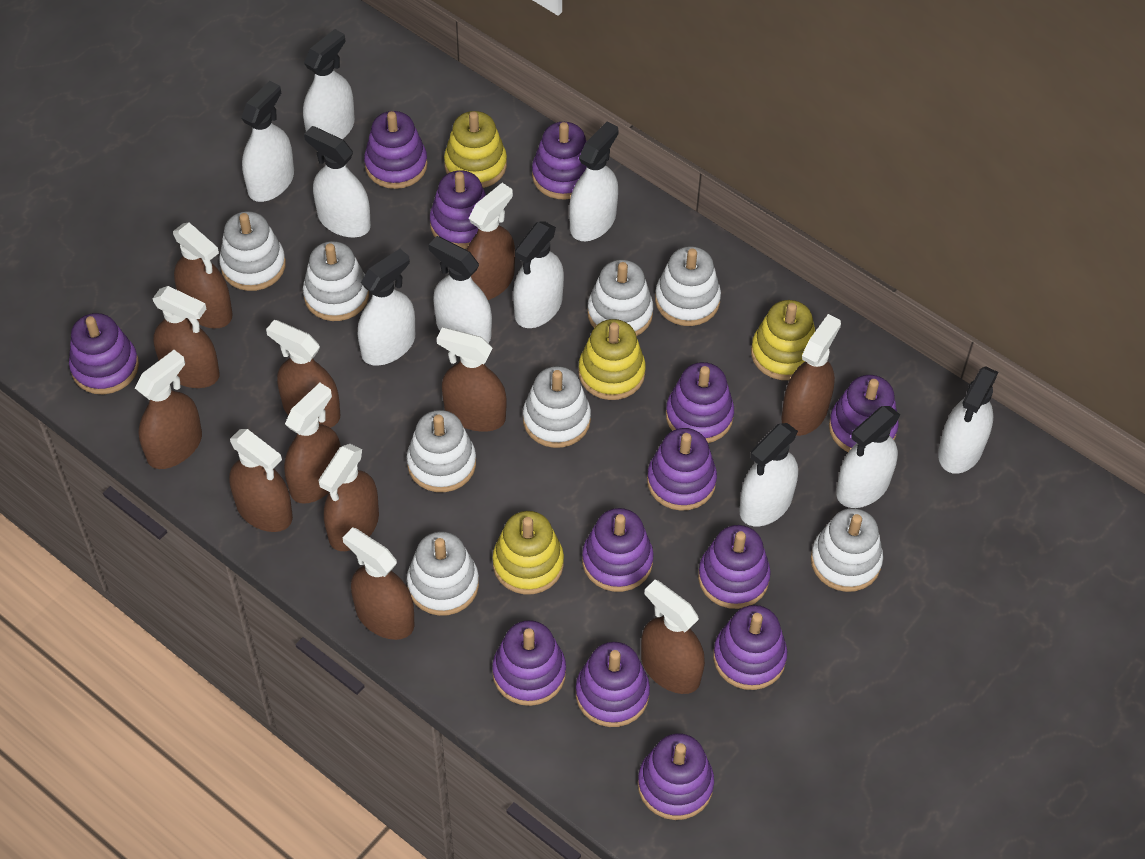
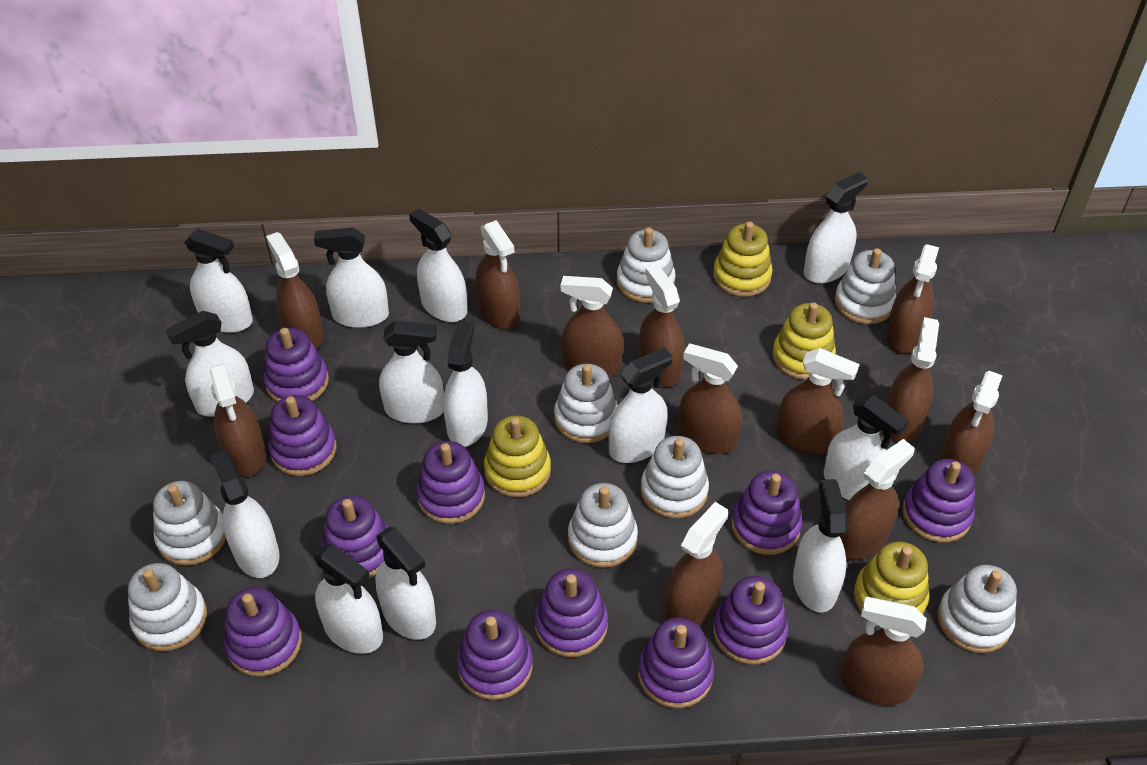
brown spray bottle: [135,350,202,469] [153,286,220,388] [173,222,233,328] [229,429,293,532] [266,320,341,428] [284,383,341,504] [318,444,379,551] [342,527,415,640] [437,328,507,432] [466,183,515,300] [641,580,705,694] [781,314,841,436] = 12 -> [209,363,266,476] [266,232,324,349] [475,220,520,329] [561,276,623,377] [639,265,685,387] [665,502,728,625] [678,343,742,454] [776,348,859,454] [840,439,914,560] [841,597,927,705] [886,244,939,353] [886,317,939,443] [939,371,1003,476] = 13
purple stacking toy: [69,313,139,394] [364,111,428,189] [430,170,486,249] [492,620,566,706] [532,122,587,199] [576,642,650,727] [582,508,654,592] [638,733,714,820] [647,428,717,511] [666,362,734,443] [698,525,771,609] [713,605,787,690] [829,375,899,452] = 13 -> [224,587,302,677] [263,328,329,402] [268,395,336,476] [321,495,388,578] [416,441,485,524] [457,610,533,700] [534,569,608,657] [638,618,714,708] [713,576,788,665] [731,470,802,555] [902,459,975,543] = 11
white spray bottle: [241,81,294,202] [303,29,355,139] [304,126,371,237] [358,249,415,366] [428,236,492,343] [513,221,564,328] [569,121,619,241] [739,423,798,526] [836,406,900,508] [938,366,998,474] = 10 -> [165,311,254,417] [184,229,253,333] [210,449,280,578] [314,227,389,328] [314,544,383,654] [375,527,436,640] [379,320,444,424] [409,208,467,322] [443,320,488,447] [608,348,672,463] [793,479,847,613] [804,172,868,284] [823,395,909,500] = 13

